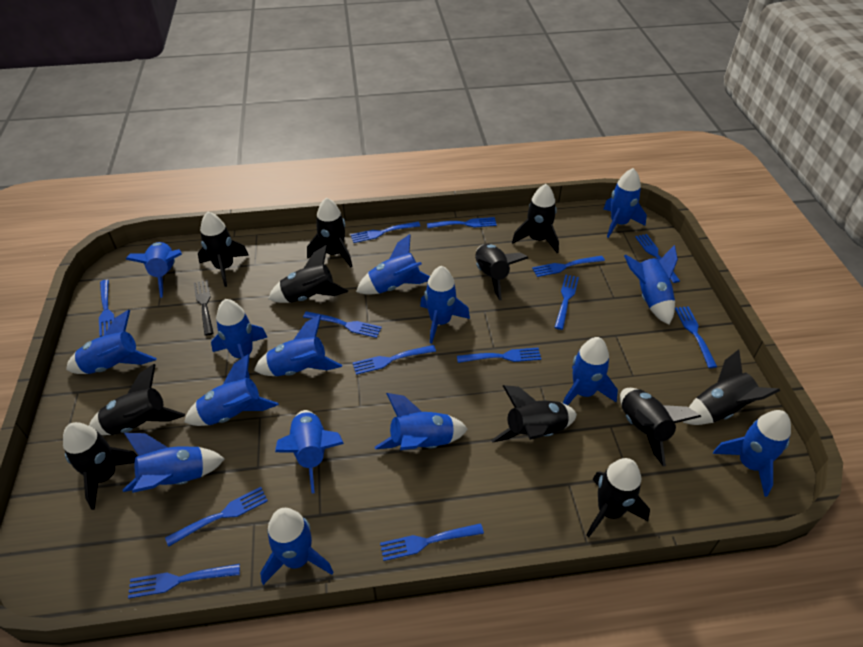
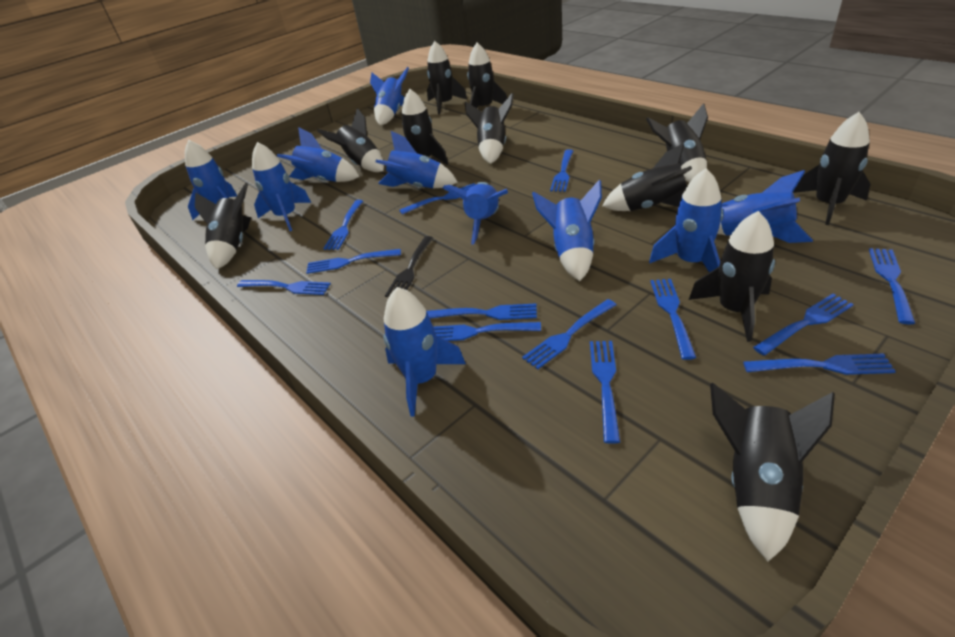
blue rocket: [66,309,157,374] [122,433,225,493] [125,242,182,298] [184,354,279,426] [211,299,268,378] [254,315,342,376] [260,508,333,585] [275,410,344,494] [356,234,430,295] [375,393,468,450] [420,266,470,344] [563,337,618,405] [603,168,647,238] [624,245,678,325] [713,410,791,497] = 15 -> [185,140,237,220] [252,142,311,231] [277,127,360,182] [370,67,409,125] [376,131,458,188] [383,287,466,416] [443,182,508,245] [532,179,602,281] [649,168,723,273] [717,170,813,243] = 10

